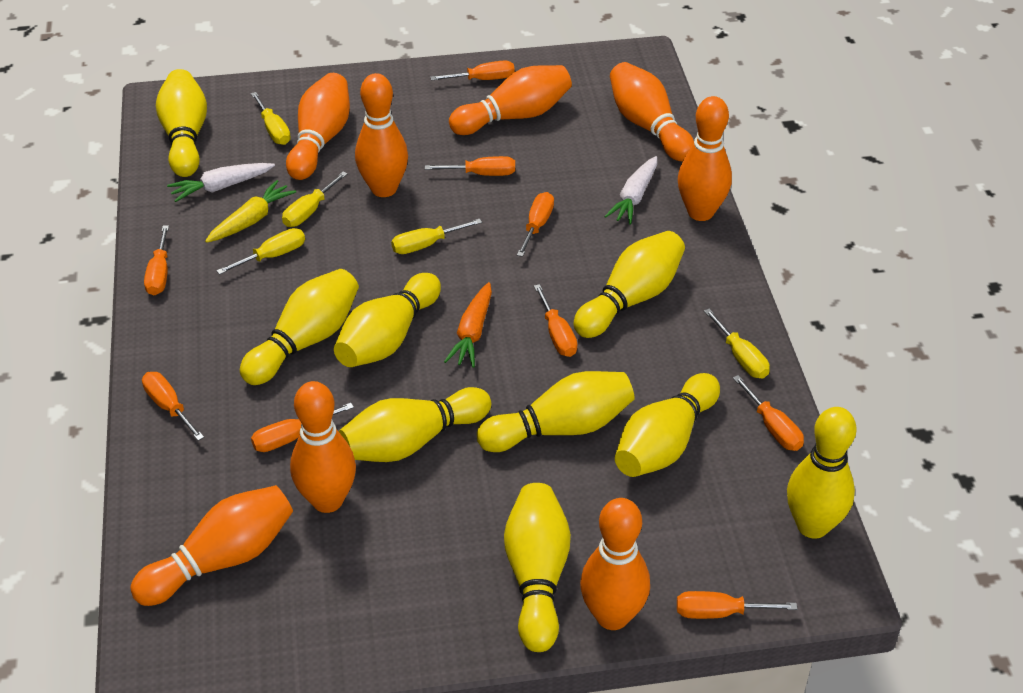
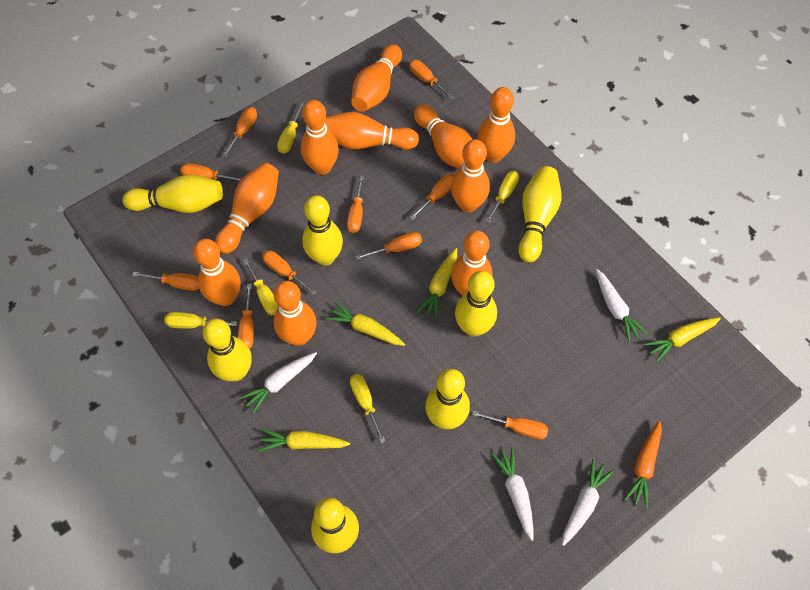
orange bowling pin: [130,485,293,606] [286,73,350,180] [290,381,356,513] [355,73,408,197] [449,65,572,135] [580,498,650,630] [610,62,694,161] [678,96,732,221] = 8 -> [193,239,241,306] [215,163,279,254] [274,281,317,346] [301,100,339,175] [325,112,419,149] [351,45,402,112] [414,104,473,169] [451,139,490,213] [451,231,492,296] [478,87,515,163] = 10
orange screwdriver: [142,372,204,441] [144,225,169,295] [251,403,354,452] [425,156,515,176] [431,60,515,80] [517,192,554,257] [534,284,577,357] [677,591,797,619] [733,375,804,451] = 9 -> [132,272,199,291] [180,163,243,181] [223,107,257,158] [238,284,254,349] [262,250,317,295] [347,175,364,233] [356,232,422,260] [409,60,454,99] [409,174,454,220] [472,411,548,439] = 10
white carrot: [167,163,275,202] [604,156,657,225] = 2 -> [240,352,317,414] [491,447,534,541] [562,459,614,546] [596,269,648,342] = 4
yellow bowling pin: [156,69,207,177] [240,269,359,385] [334,273,441,367] [338,387,491,462] [477,371,635,452] [504,483,571,652] [573,231,685,338] [615,373,720,477] [787,407,857,539] = 9 -> [122,174,223,213] [202,319,252,381] [302,195,343,266] [311,498,359,553] [425,369,470,429] [455,271,497,337] [518,166,562,262] = 7
yellow carrot: [205,180,296,243] = 1 -> [259,429,350,451] [325,302,405,346] [417,248,457,319] [644,317,721,362] = 4

